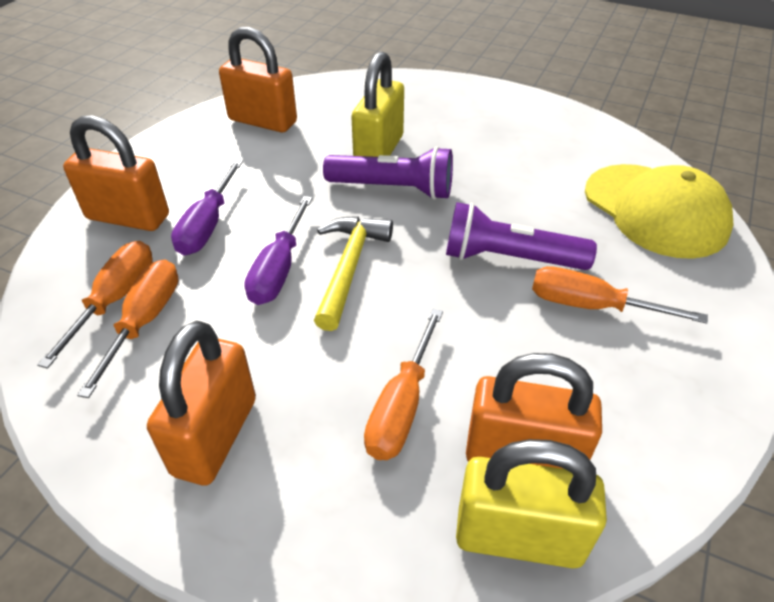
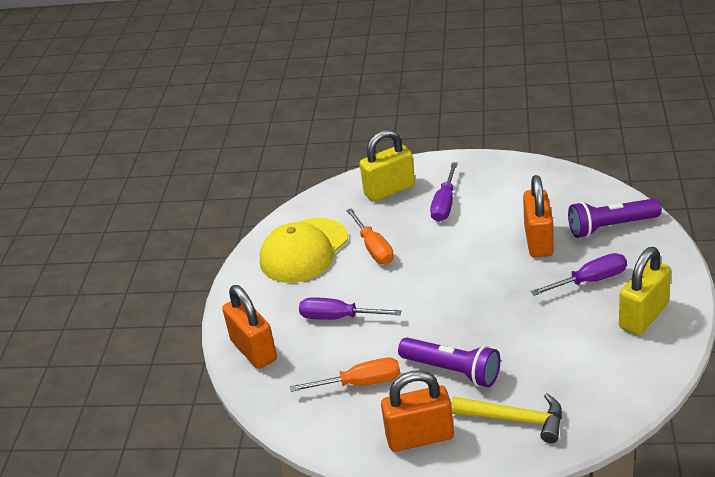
orange padlock: [63,115,169,231] [147,320,256,485] [219,27,297,132] [466,353,602,469] = 4 -> [222,285,277,369] [381,370,454,452] [523,175,554,257] = 3
orange screwdriver: [37,241,153,369] [77,259,179,398] [364,309,443,460] [532,266,708,324] = 4 -> [290,358,400,392] [346,208,394,265] = 2
purple screwdriver: [171,160,243,255] [244,196,312,305] = 2 -> [299,297,401,320] [430,162,458,222] [531,253,627,296] = 3

